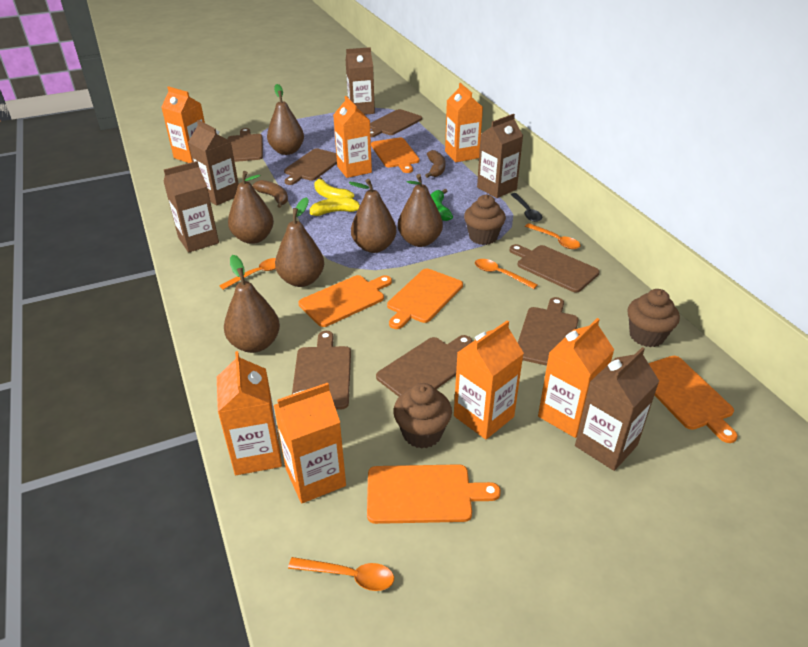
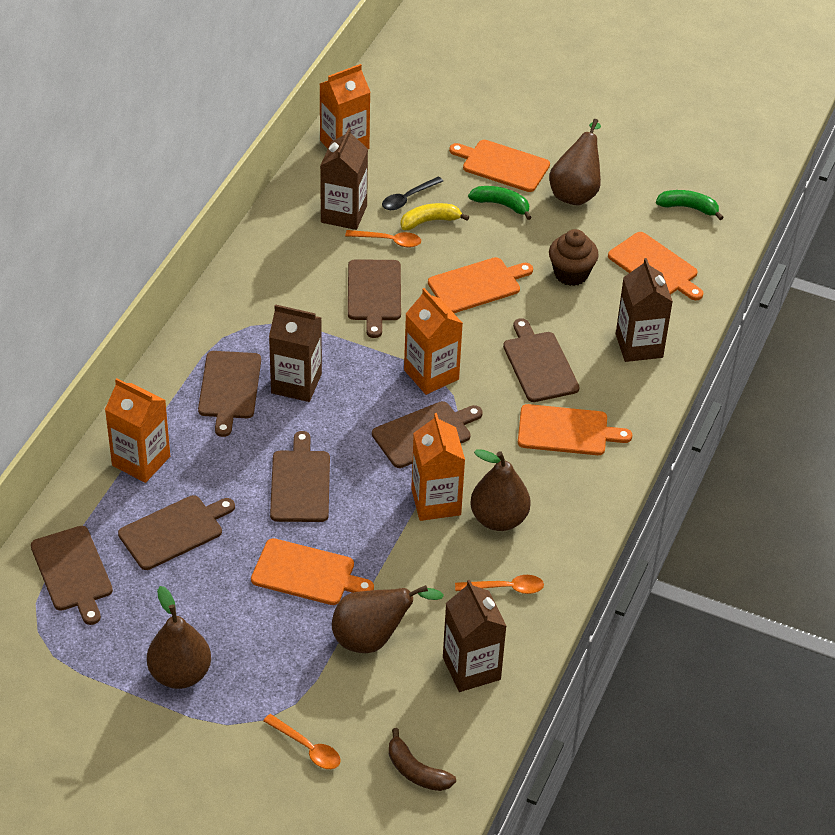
brown banana: [253,180,288,208] [425,150,445,178] = 2 -> [389,728,456,791] = 1
brown carton: [163,161,219,253] [188,120,238,206] [346,47,375,115] [477,114,523,198] [575,347,659,471] = 5 -> [269,304,322,402] [320,128,368,230] [443,580,506,692] [616,258,673,362] = 4
brown cupcake: [393,383,452,449] [464,195,506,245] [627,289,680,347] = 3 -> [549,229,599,286] = 1
brown pear: [224,255,280,353] [228,171,274,244] [267,84,304,155] [275,197,324,287] [349,179,396,253] [398,174,443,247] = 6 -> [147,586,211,689] [332,585,444,653] [470,449,531,531] [549,119,601,205] = 4
green banana: [431,189,453,221] = 1 -> [468,186,532,220] [656,190,724,220] = 2
orange carton: [161,86,205,163] [217,351,282,475] [274,383,346,503] [333,96,372,178] [445,83,483,162] [454,320,524,439] [538,318,614,438] = 7 -> [105,378,170,483] [320,64,370,149] [404,288,463,395] [411,413,465,521] = 4
orange spoon: [219,258,276,290] [288,557,394,591] [475,259,538,289] [525,223,580,249] = 4 -> [263,714,341,769] [345,230,421,248] [455,575,544,594] = 3
yellow banana: [310,198,360,216] [314,177,354,199] = 2 -> [401,203,469,230] = 1

